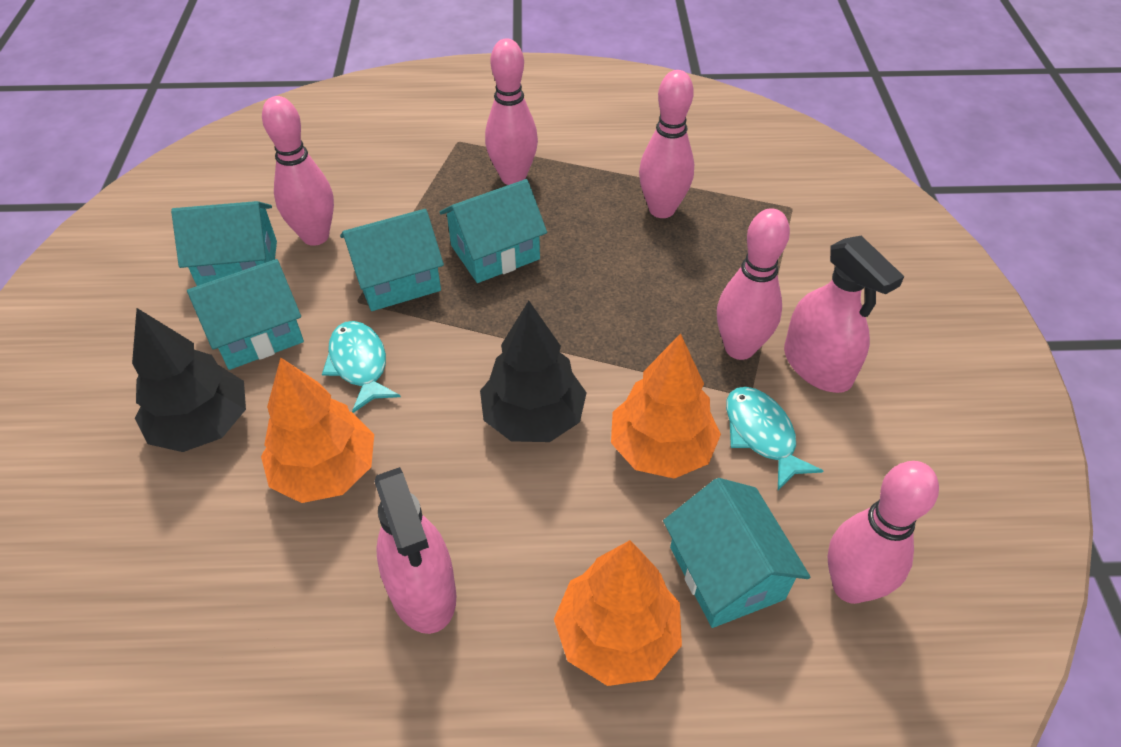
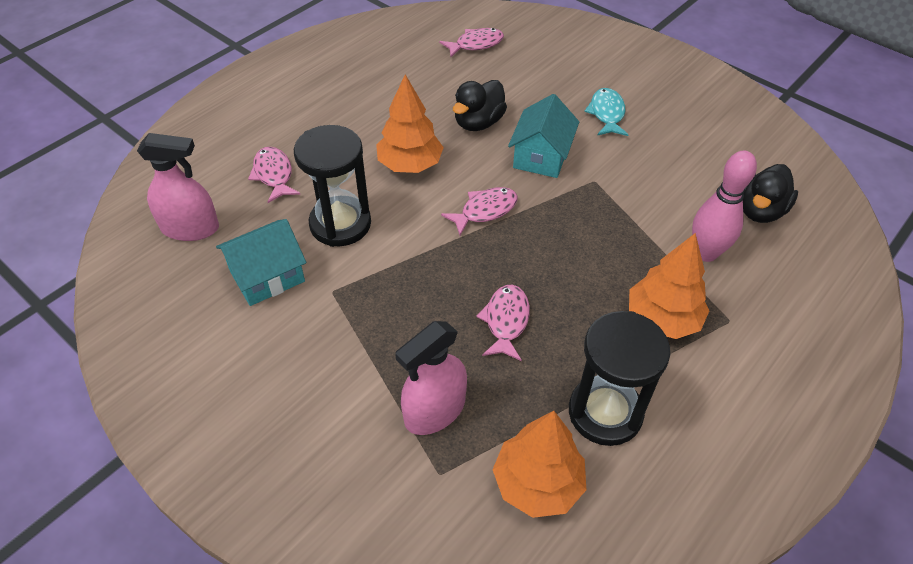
black duck: none = 0 -> [453,80,507,131] [743,164,798,223] = 2
black hourglass: none = 0 -> [294,125,371,247] [569,311,670,446] = 2
black tree: [132,308,246,452] [480,301,587,442] = 2 -> none = 0
pink bowling pin: [262,96,334,246] [485,39,538,185] [639,70,694,218] [717,208,790,360] [828,461,939,604] = 5 -> [692,151,757,262] = 1
pink fish: none = 0 -> [248,147,301,203] [439,28,504,57] [441,187,518,235] [476,285,530,361] = 4
turquoise fish: [322,321,401,413] [726,387,823,490] = 2 -> [584,88,628,136] = 1
turquoise house: [171,201,277,286] [187,259,304,370] [340,209,444,311] [440,179,547,283] [663,478,810,628] = 5 -> [216,219,306,306] [508,94,579,178] = 2

